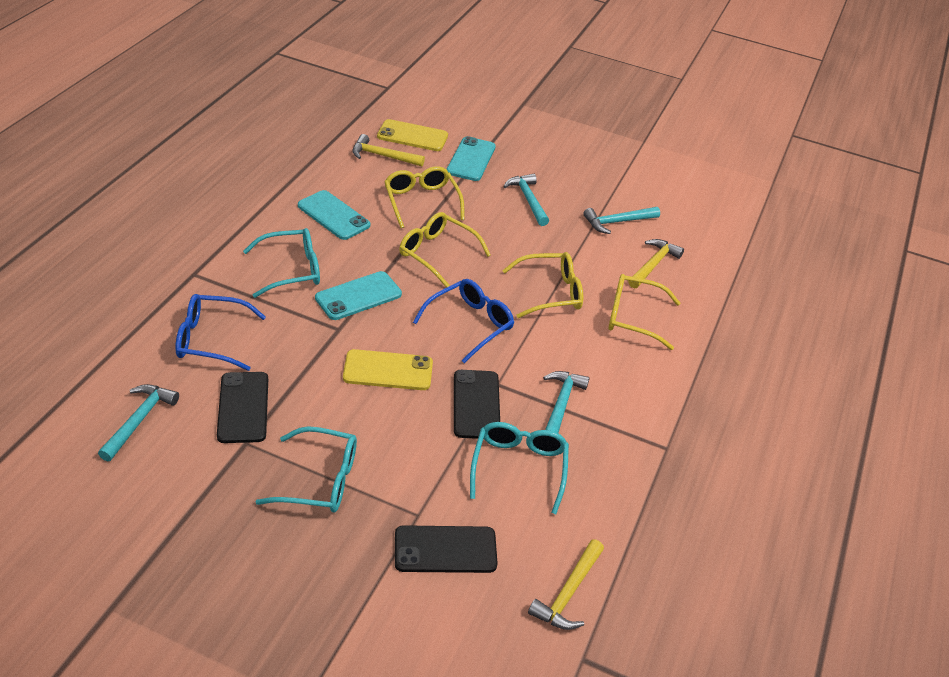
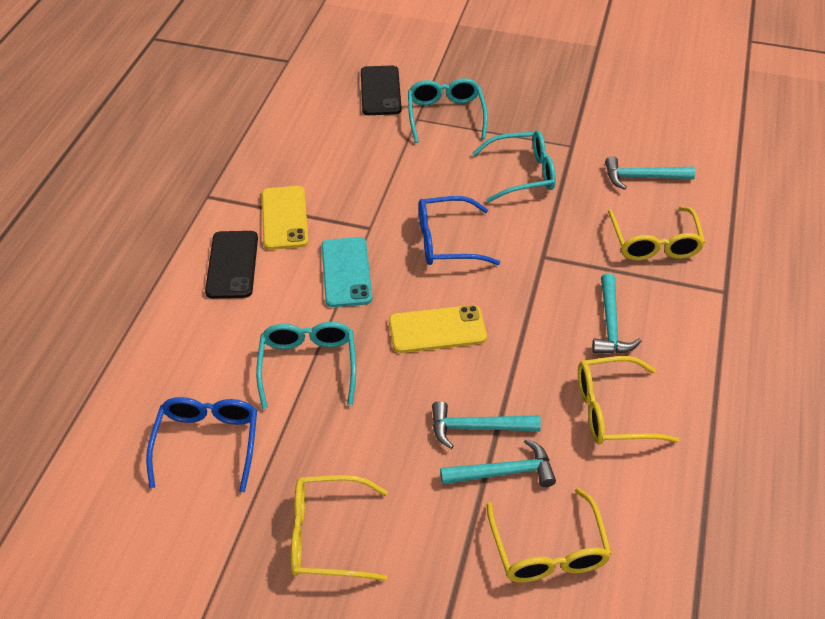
black phone: [217,372,268,443] [395,525,497,573] [454,370,500,439] = 3 -> [205,231,258,299] [361,66,402,115] = 2
turquoise phone: [298,190,370,240] [315,271,402,320] [447,136,496,181] = 3 -> [322,237,372,307] = 1
yellow hammer: [353,134,425,166] [528,539,604,630] [628,239,684,288] = 3 -> none = 0

